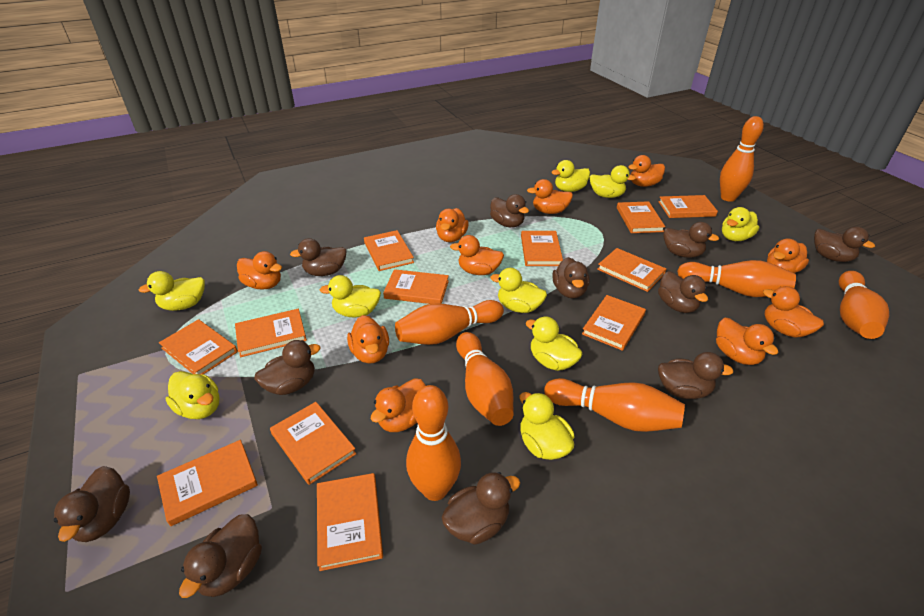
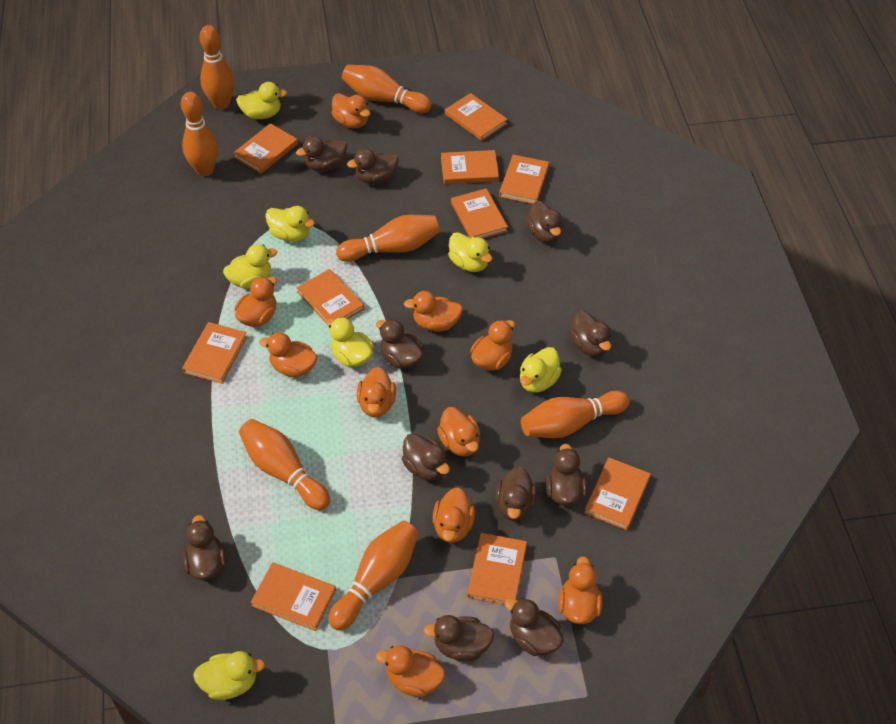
orange book: [157,440,258,526] [159,319,238,375] [235,309,307,357] [270,402,356,485] [317,473,383,571] [364,230,414,271] [383,269,449,304] [521,231,563,266] [582,295,646,351] [597,248,666,292] [617,201,666,233] [658,195,718,218] = 12 -> [182,322,247,384] [233,123,298,174] [251,562,336,631] [297,269,364,323] [441,150,499,184] [445,93,508,141] [451,188,508,238] [467,533,527,605] [499,155,549,204] [584,457,651,530] = 10
yellow duck: [139,271,205,311] [165,371,220,419] [320,275,381,318] [490,268,547,313] [520,392,574,460] [526,316,583,371] [551,160,590,192] [590,165,636,198] [722,207,759,241] = 9 -> [193,651,265,700] [223,244,277,288] [236,82,287,119] [265,206,315,242] [326,317,374,367] [448,232,492,272] [520,347,562,393] = 7

